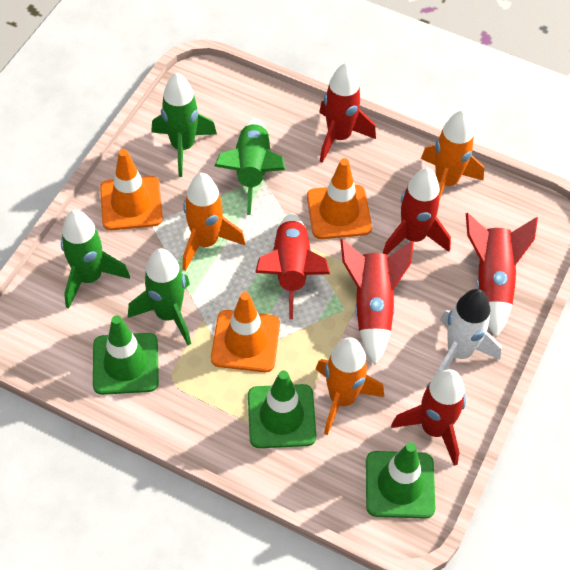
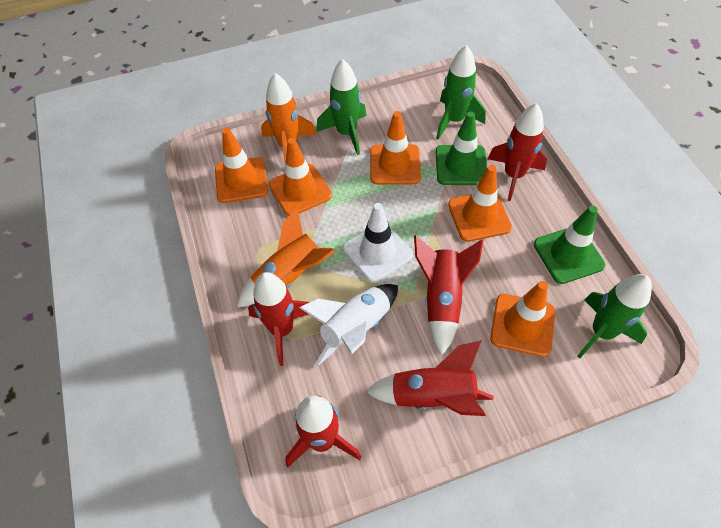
green rocket: [61,210,130,309] [128,248,191,345] [151,72,217,177] [214,119,285,215] = 4 -> [316,59,366,155] [436,45,486,140] [577,274,652,358] = 3
green traffic cone: [93,315,159,395] [248,370,316,448] [366,442,435,519] = 3 -> [436,111,487,185] [534,206,605,284] = 2
orange rocket: [183,173,245,271] [316,337,384,435] [421,110,484,200] = 3 -> [237,208,334,307] [261,73,316,163] = 2
orange traffic cone: [100,149,163,230] [211,292,280,372] [307,158,372,239] = 3 -> [215,128,268,203] [269,138,332,216] [370,111,421,185] [448,165,512,242] [490,281,555,357] = 5
red rocket: [255,213,330,319] [319,63,376,163] [340,239,414,365] [382,168,451,255] [391,369,466,466] [466,213,538,338] = 6 -> [248,272,310,366] [285,396,361,467] [365,340,494,416] [414,235,483,355] [488,103,547,201] = 5
white traffic cone: none = 0 -> [343,203,413,283] = 1

